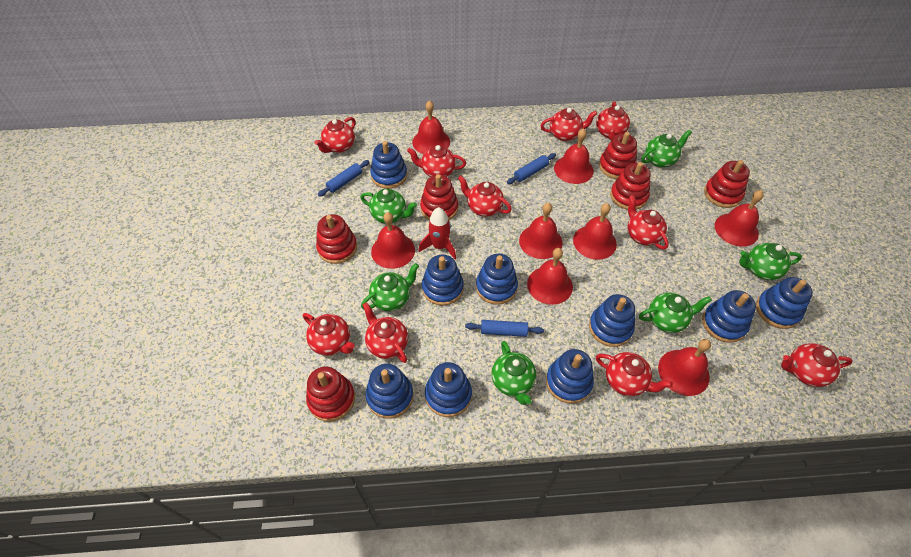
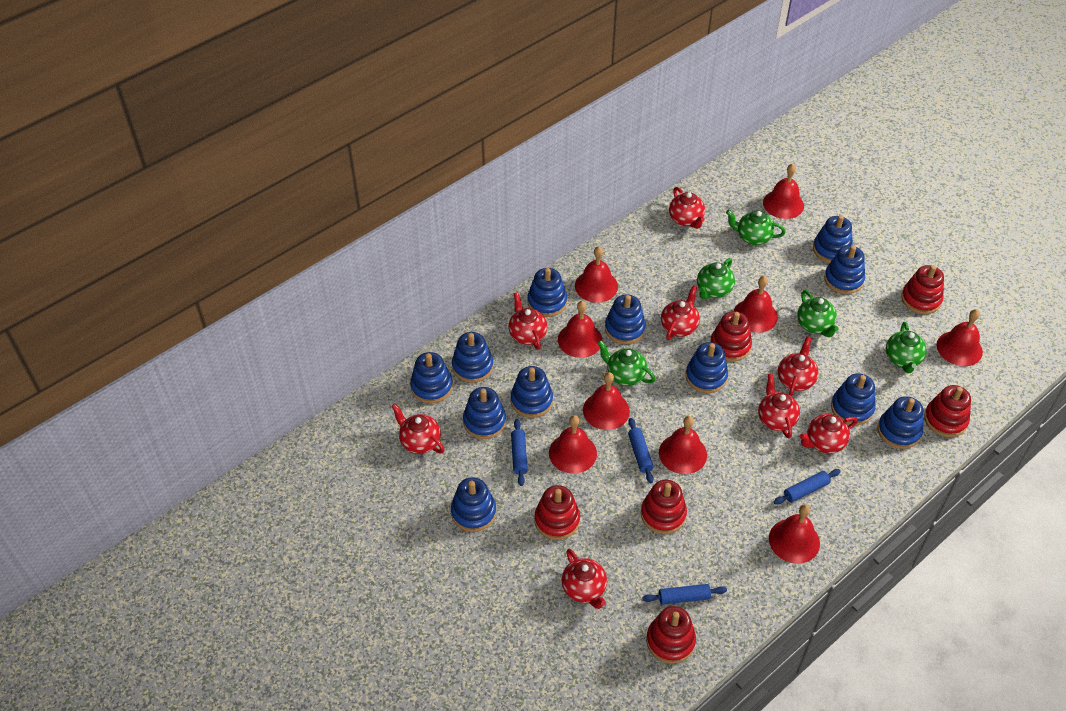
blue rolling pin: [318,160,370,197] [465,320,544,337] [507,153,556,184] = 3 -> [511,419,528,486] [628,418,654,483] [642,584,727,605] [774,469,841,505] = 4
blue stacking toy: [365,364,413,419] [370,141,407,189] [422,255,464,306] [425,362,472,417] [476,254,518,305] [546,349,594,404] [589,294,635,347] [702,290,756,343] [756,277,813,329] = 9 -> [410,352,453,403] [451,477,496,532] [452,332,494,383] [463,387,506,439] [511,366,553,418] [527,268,567,317] [605,294,646,344] [686,342,728,393] [813,215,853,263] [824,245,865,294] [831,373,876,425] [877,396,924,449] = 12
green teapot: [360,189,417,224] [361,263,419,311] [491,341,536,405] [639,293,712,333] [641,130,692,167] [739,243,802,280] = 6 -> [598,340,656,386] [697,258,735,299] [726,210,786,245] [797,290,839,337] [886,322,927,373] = 5
red bell: [371,212,415,269] [412,100,450,154] [519,203,563,259] [527,248,573,305] [554,128,594,184] [573,203,617,260] [658,339,711,396] [715,190,764,247] = 8 -> [549,415,597,474] [558,301,603,358] [575,246,618,303] [583,372,630,430] [659,416,707,474] [734,276,778,333] [763,164,804,219] [769,504,820,564] [937,309,983,366] = 9
red rocket: [419,207,456,259] = 1 -> none = 0
red teapot: [303,313,355,356] [314,117,355,153] [363,302,408,363] [407,145,466,177] [458,176,512,217] [540,108,597,141] [596,101,630,140] [596,352,673,396] [627,195,669,250] [781,343,853,387] = 10 -> [391,404,445,454] [508,292,547,350] [561,549,607,609] [661,285,700,340] [669,187,705,229] [758,374,800,438] [778,336,819,396] [800,414,857,454] = 8

